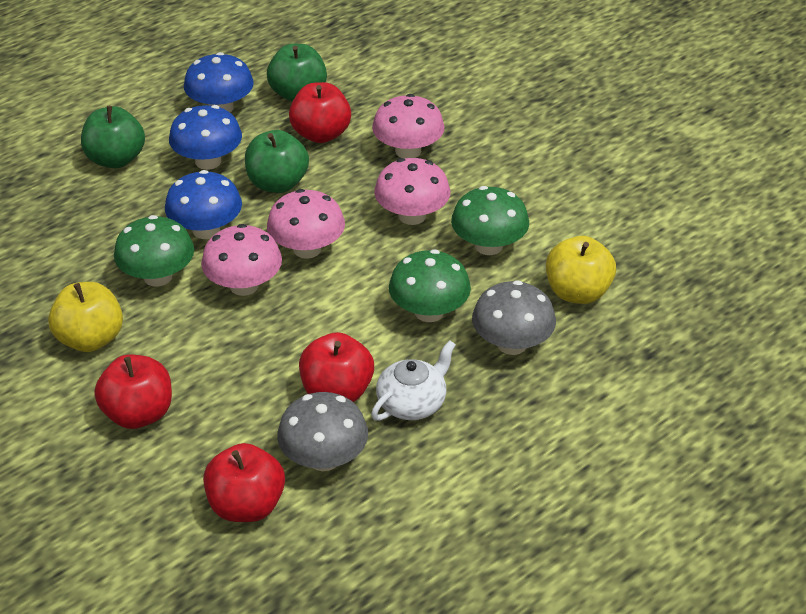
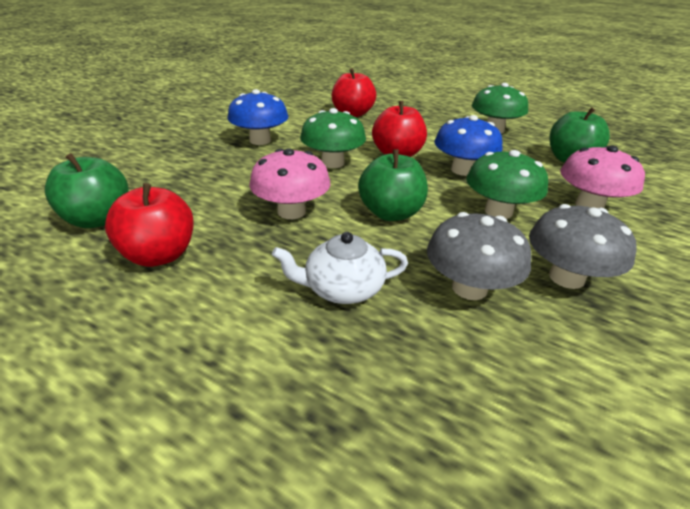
blue mushroom: [165,170,242,239] [169,105,242,170] [184,52,254,113] = 3 -> [227,89,288,145] [435,115,503,176] = 2
pink mushroom: [201,224,282,296] [267,189,345,259] [372,94,445,158] [374,158,451,225] = 4 -> [249,148,330,219] [560,145,645,208] = 2
red apple: [94,355,172,429] [203,443,285,522] [289,82,351,143] [299,332,374,402] = 4 -> [105,183,194,267] [332,68,376,117] [372,101,427,157] = 3
yellow apple: [48,282,123,352] [546,236,616,304] = 2 -> none = 0

